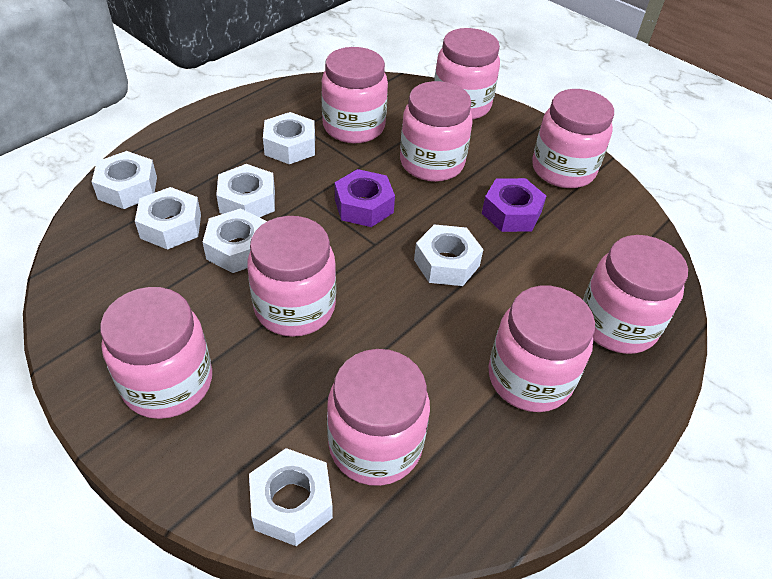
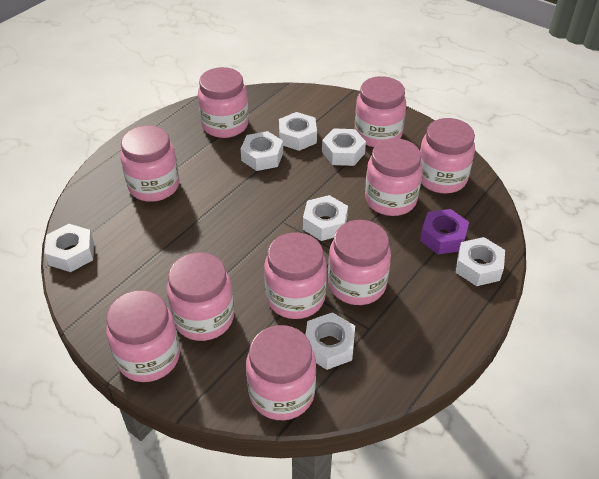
pink jar: [100,287,212,419] [247,216,336,337] [321,47,388,143] [327,349,430,486] [400,81,473,182] [434,28,500,120] [488,286,595,412] [532,89,614,188] [583,235,688,354] = 9 -> [106,290,180,382] [120,125,180,202] [167,252,234,341] [198,67,249,138] [246,325,316,420] [264,232,327,319] [328,220,391,305] [355,76,406,147] [365,138,423,216] [420,118,475,194] = 10
purple nut: [335,169,395,227] [482,178,546,232] = 2 -> [420,209,469,254] = 1

